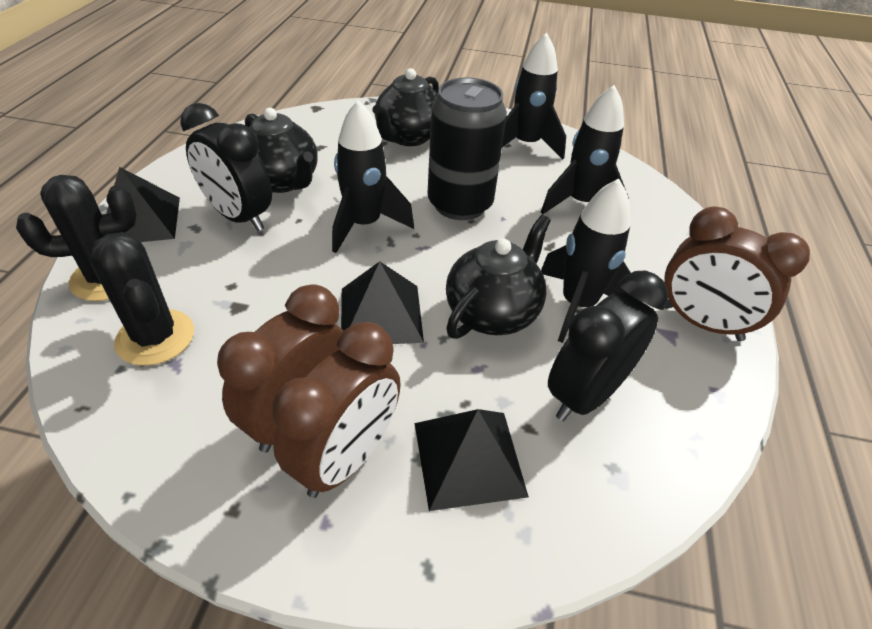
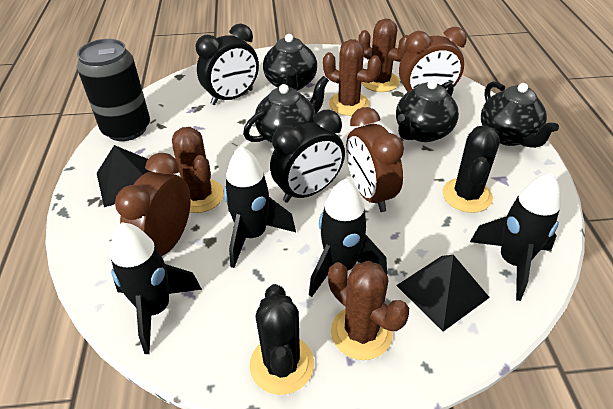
black pyramid: [106,167,180,242] [341,261,424,344] [414,409,529,511] = 3 -> [97,145,150,207] [396,255,490,332] = 2
black teapot: [245,108,318,193] [373,68,439,146] [446,215,551,339] = 3 -> [243,76,329,143] [263,34,317,91] [396,80,459,142] [481,81,559,148] = 4
brown cactus: none = 0 -> [172,127,224,213] [323,39,381,116] [328,261,409,360] [358,18,408,92] = 4

